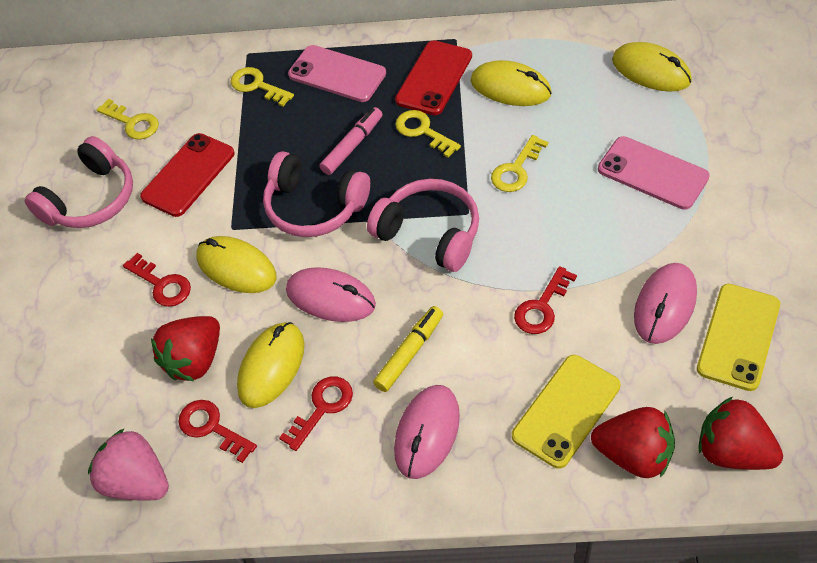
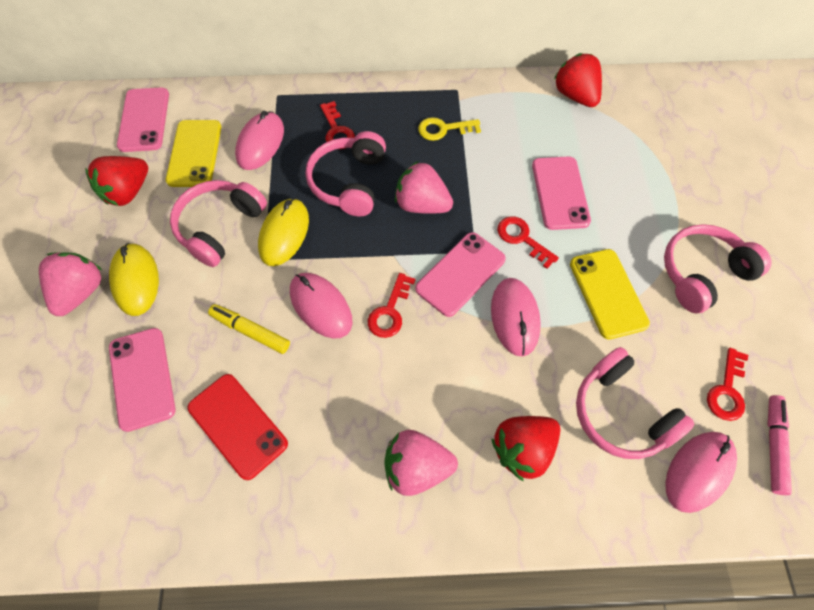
pink headphones: [25,136,133,228] [263,151,370,237] [367,179,479,272] = 3 -> [170,180,267,267] [306,131,386,217] [576,347,695,459] [664,224,772,313] = 4
pink mouse: [286,267,376,322] [394,385,460,479] [634,263,697,344] = 3 -> [235,111,284,170] [290,273,352,339] [491,278,541,357] [665,432,737,513] = 4
pink phone: [288,45,386,102] [598,136,710,210] = 2 -> [109,328,176,432] [117,88,169,152] [415,232,506,317] [532,156,591,230] = 4
pink strawberry: [88,428,169,501] = 1 -> [39,252,102,316] [384,430,458,496] [395,161,453,214] = 3
red phone: [140,133,235,217] [395,40,472,115] = 2 -> [188,374,288,480] = 1
yellow key: [97,99,159,140] [230,67,294,107] [395,110,461,157] [491,135,548,192] = 4 -> [418,117,481,141] = 1
yellow mouse: [196,236,276,293] [237,322,304,408] [471,60,552,106] [612,42,692,92] = 4 -> [109,243,159,316] [258,198,309,266] = 2

